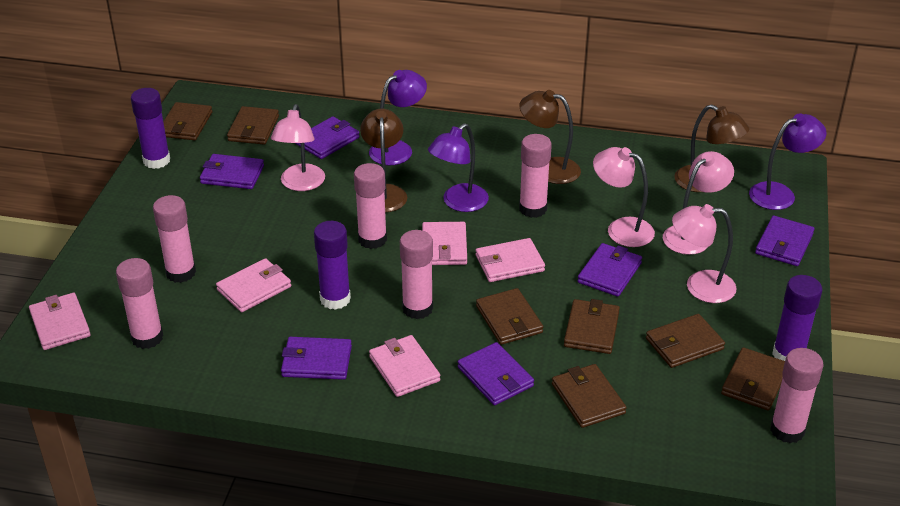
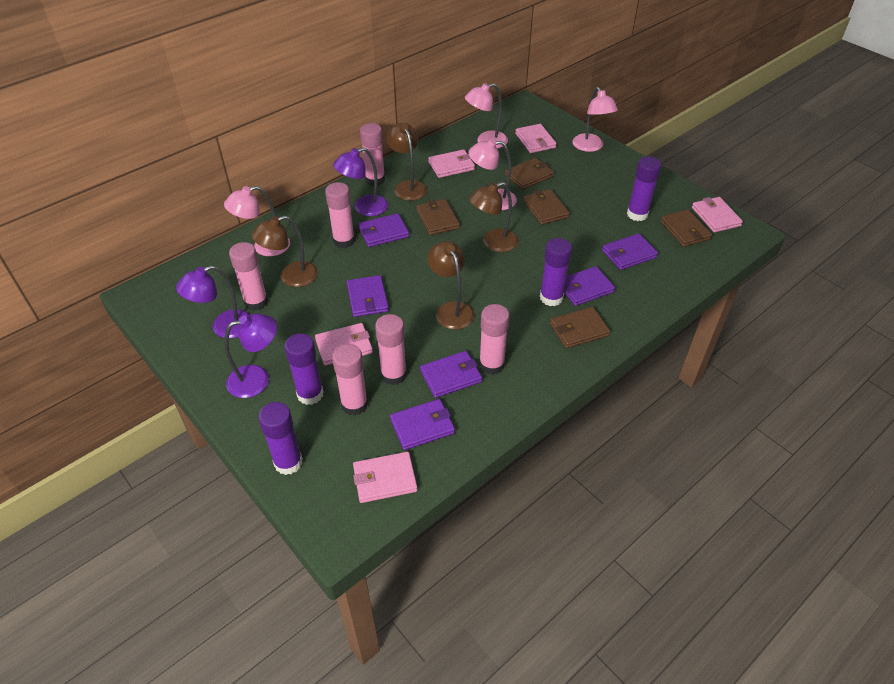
brown lamp: [360,109,407,213] [519,90,581,184] [674,104,749,192] = 3 -> [251,215,318,287] [386,123,427,201] [427,241,475,330] [469,182,519,252] = 4
brown wallet: [163,102,212,140] [227,106,279,145] [476,288,543,345] [552,364,627,428] [564,299,620,354] [646,314,725,368] [721,347,785,411] = 7 -> [416,199,460,235] [505,158,554,190] [523,189,570,225] [550,307,610,349] [660,209,712,247] = 5
purple glue stick: [131,88,170,169] [314,221,351,310] [772,275,823,361] = 3 -> [258,402,303,475] [284,333,324,405] [540,238,572,306] [627,157,661,221] = 4

